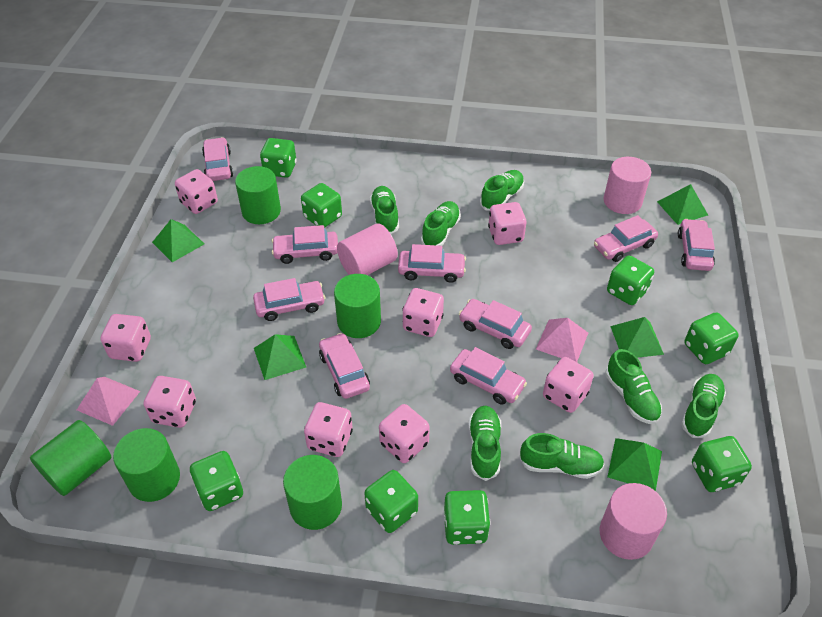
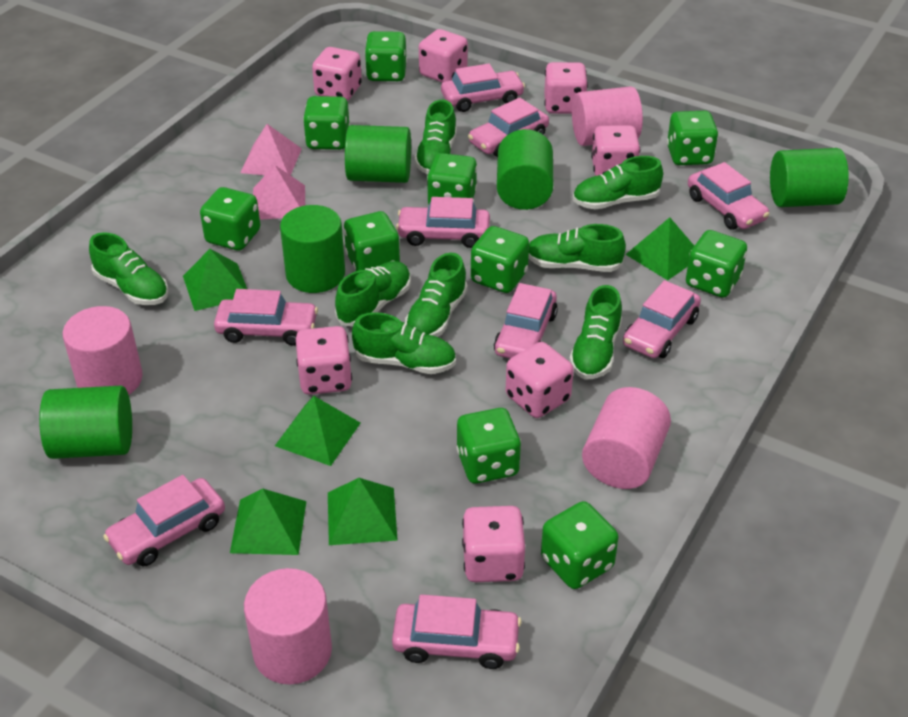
green dice: [190,451,243,511] [260,138,297,178] [301,183,342,228] [364,470,418,533] [443,490,491,545] [607,256,654,305] [685,312,739,364] [692,436,752,492] = 8 -> [200,187,260,250] [303,96,350,150] [344,211,400,271] [365,31,407,81] [427,153,477,204] [456,408,521,484] [471,226,529,293] [541,501,618,589] [667,111,718,165] [686,230,747,298] = 10
green shoe: [370,186,399,234] [421,201,461,246] [468,406,501,481] [480,170,524,211] [519,433,605,479] [606,349,662,424] [681,374,726,438] = 7 -> [89,232,169,305] [335,261,411,326] [352,312,456,374] [405,253,468,337] [415,100,457,174] [529,224,626,272] [569,285,622,380] [573,156,663,209] = 8
pink cylinder: [337,224,398,275] [600,483,667,560] [604,157,651,214] = 3 -> [63,306,143,395] [244,568,332,684] [572,86,643,146] [582,387,671,489] = 4
pink dice: [101,314,151,362] [144,376,196,428] [175,169,218,214] [304,402,353,457] [379,404,430,463] [402,288,444,337] [488,202,527,245] [543,357,594,413] = 8 -> [296,326,352,395] [312,47,362,101] [419,29,468,83] [462,506,525,582] [506,342,574,418] [544,62,588,114] [591,125,640,176] = 7

